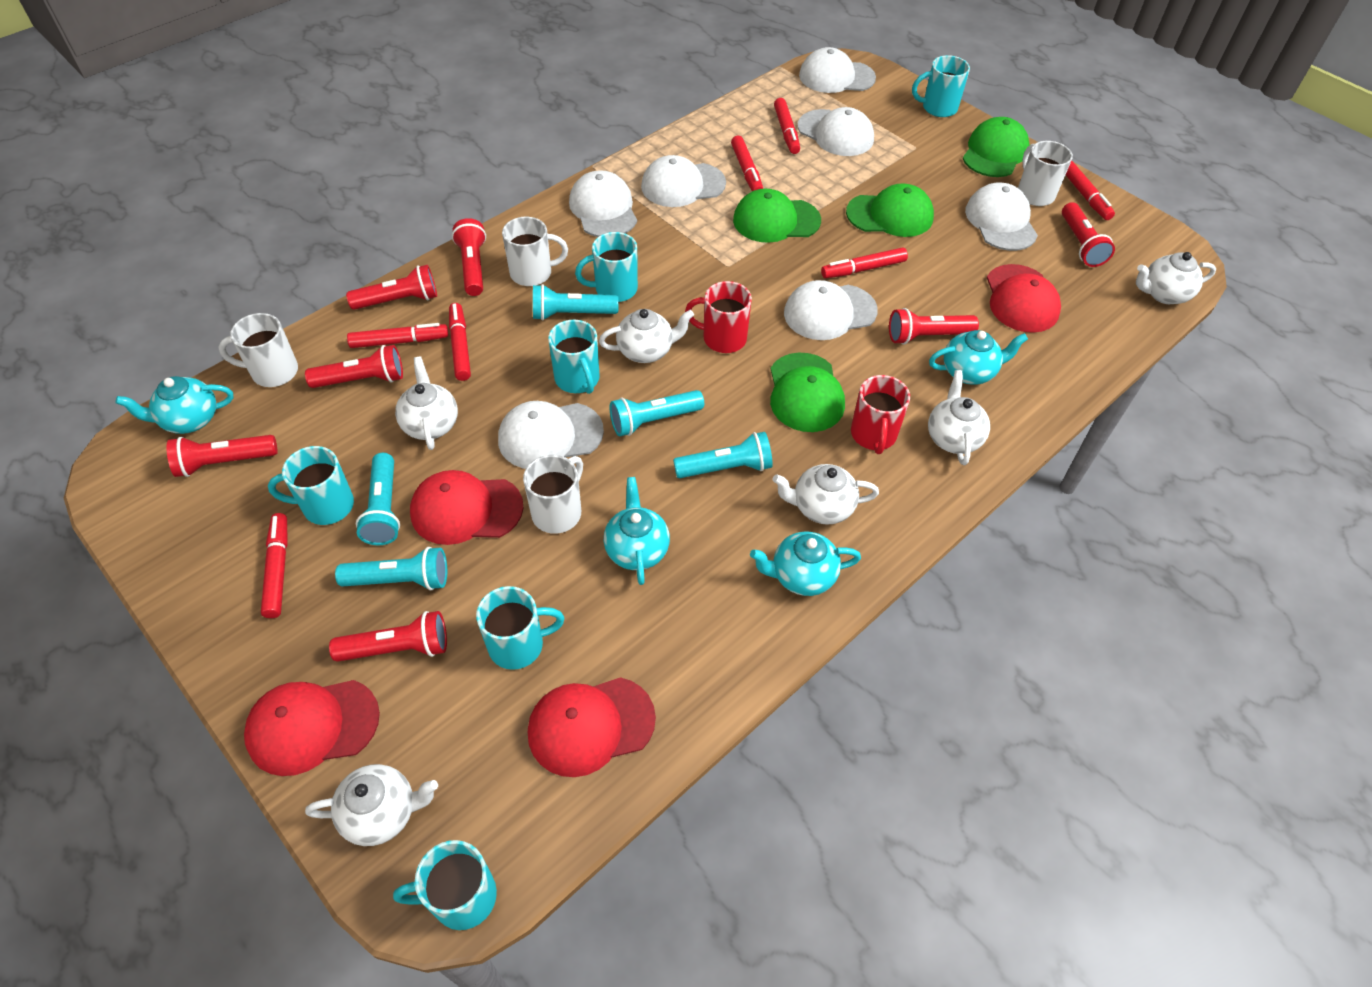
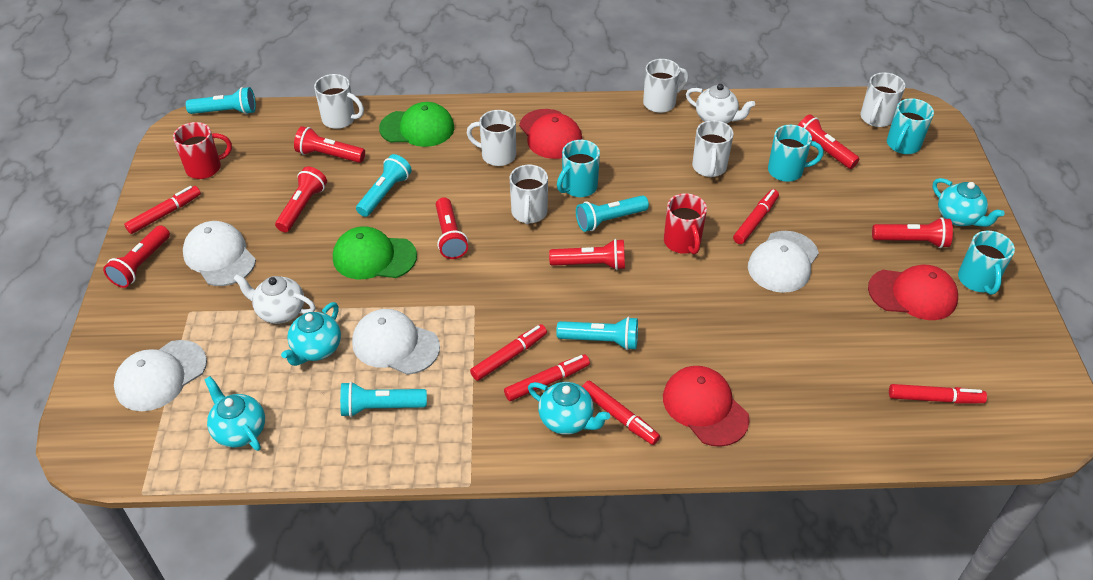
green cap: [733,189,821,243] [770,352,845,432] [846,184,934,237] [963,117,1029,177] = 4 -> [333,226,417,279] [379,102,454,147] = 2
red cap: [244,680,380,776] [410,470,523,545] [528,677,656,777] [987,264,1061,333] = 4 -> [519,109,582,159] [663,366,750,447] [868,265,958,320] = 3
red marker: [261,513,288,618] [347,323,448,348] [449,303,471,381] [731,136,763,191] [774,98,800,154] [821,247,908,278] [1066,161,1115,220] = 7 -> [124,186,201,234] [470,324,547,381] [504,354,590,401] [582,381,660,445] [733,189,779,244] [889,384,987,404] = 6
turquoise mug: [268,446,354,525] [393,840,497,930] [476,586,564,670] [548,319,600,394] [575,232,638,302] [912,55,970,117] = 6 -> [557,140,600,197] [768,125,823,182] [887,98,934,154] [958,231,1015,295] = 4
white cap: [498,401,604,469] [569,170,637,237] [641,155,726,207] [784,280,878,340] [797,107,874,156] [799,47,876,93] [965,183,1038,251] = 7 -> [114,340,207,411] [183,221,256,286] [352,309,440,375] [748,231,819,293] = 4
white mug: [218,313,298,387] [502,217,568,286] [523,455,583,534] [1018,141,1073,206] = 4 -> [314,74,364,129] [467,110,516,166] [510,165,548,225] [643,59,689,113] [692,120,734,177] [860,72,906,127] = 6
white teapot: [305,764,438,846] [395,357,458,450] [599,309,694,363] [773,464,879,525] [928,370,990,465] [1136,252,1216,304] = 6 -> [233,274,315,324] [686,84,755,124] = 2

